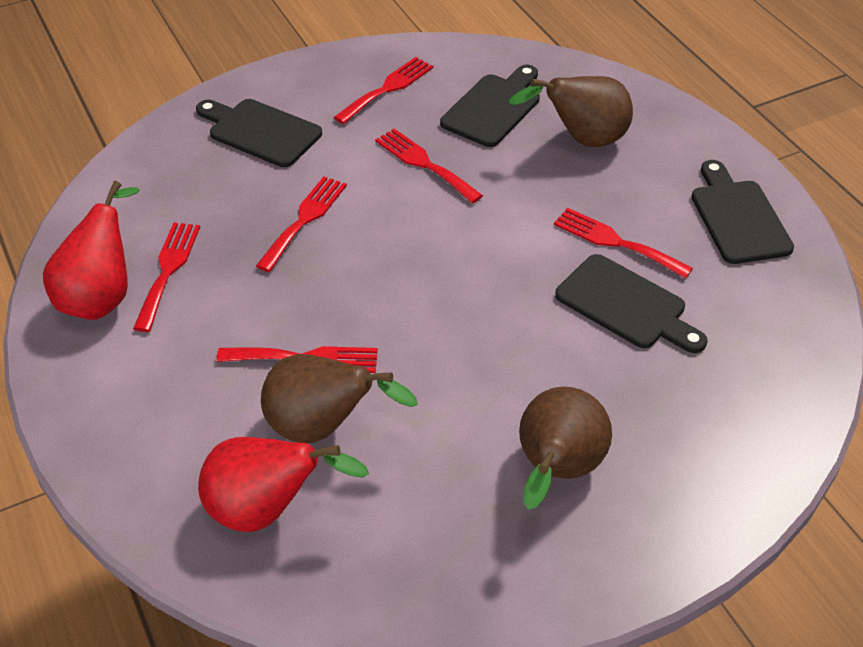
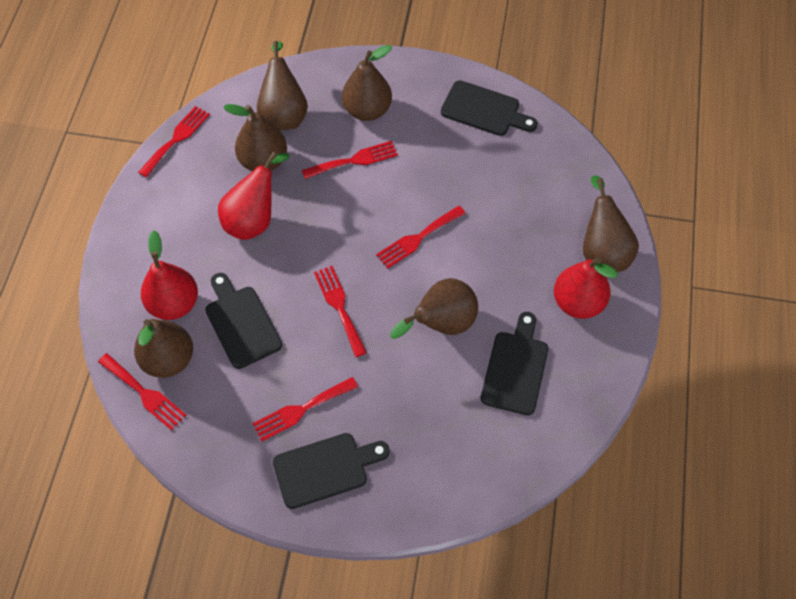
brown pear: [261,354,418,444] [509,76,633,147] [519,387,612,510] = 3 -> [134,319,193,378] [223,104,287,171] [257,41,308,130] [342,45,392,121] [390,278,478,339] [583,175,639,273] = 6
red pear: [43,181,140,320] [198,437,369,532] = 2 -> [141,230,198,320] [218,152,290,240] [554,257,618,319] = 3

